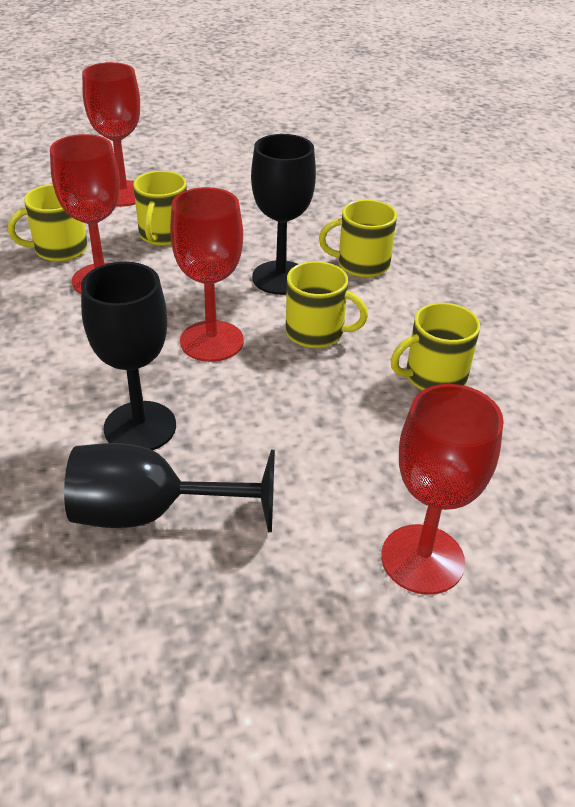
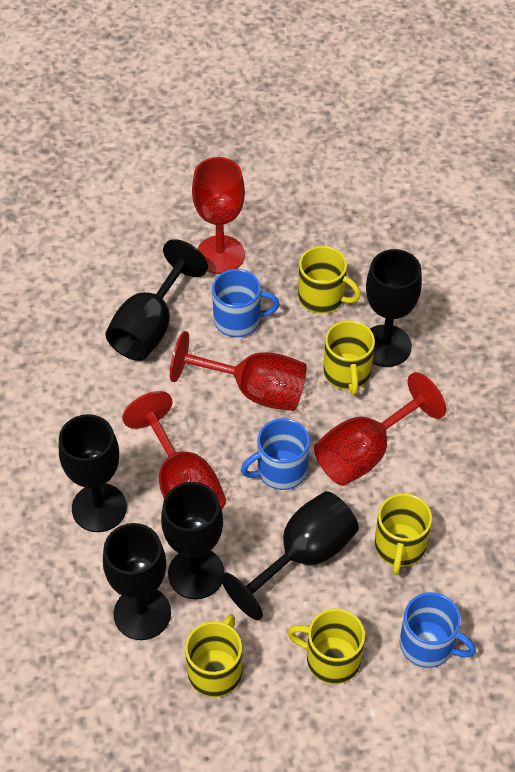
black goblet: [64,443,275,532] [81,262,176,451] [251,134,316,295] = 3 -> [59,414,127,532] [103,523,171,640] [105,239,208,361] [161,482,224,599] [221,491,359,620] [366,249,422,367] = 6
blue mug: none = 0 -> [212,269,280,337] [241,418,310,490] [400,592,476,668] = 3

